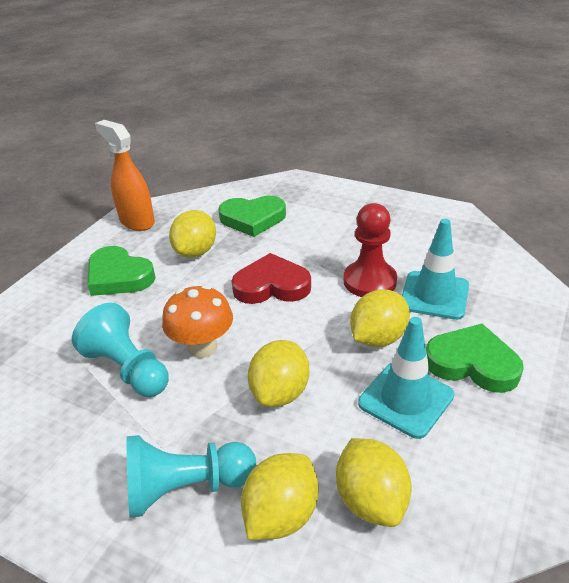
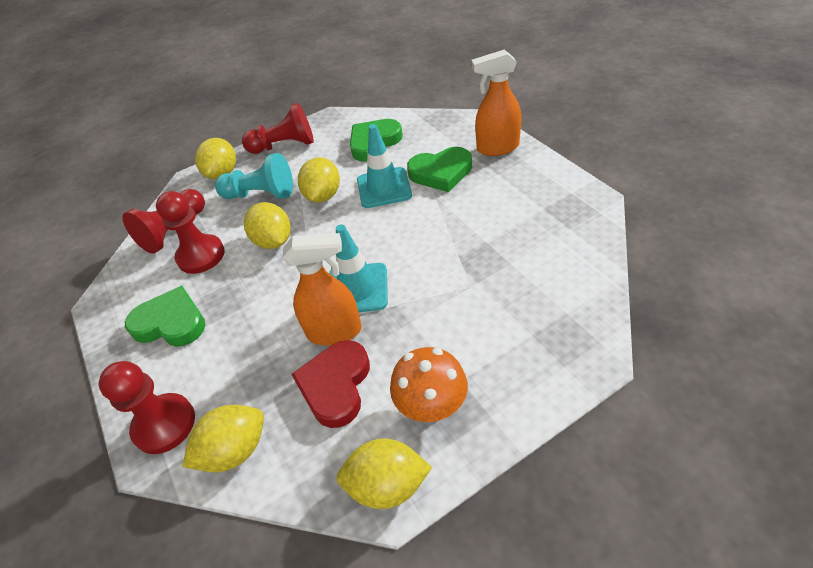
orange spray bottle: [95,120,155,231] = 1 -> [282,233,362,346] [471,50,521,156] = 2
red pawn: [344,203,397,297] = 1 -> [99,361,195,454] [122,189,205,254] [156,191,225,274] [242,103,314,154] = 4
turquoise pawn: [72,303,169,397] [127,435,256,518] = 2 -> [215,153,293,199] = 1

